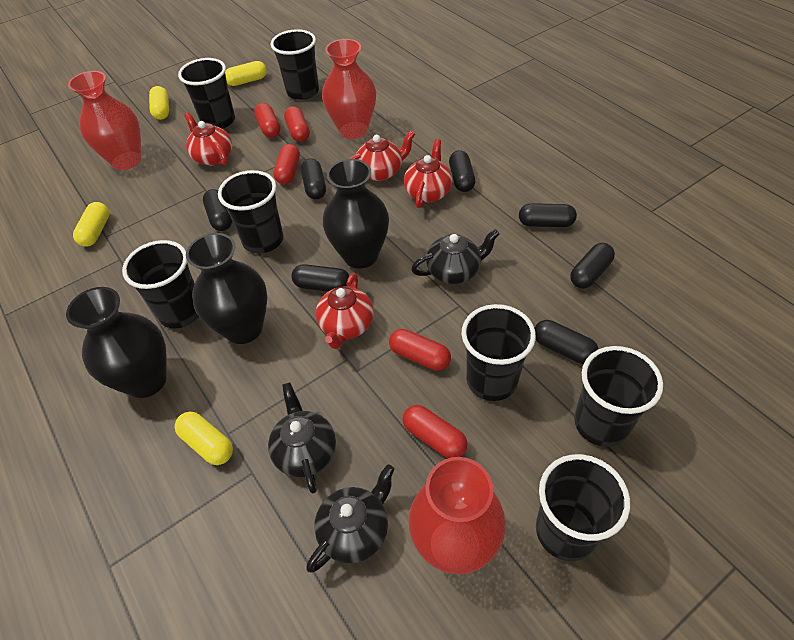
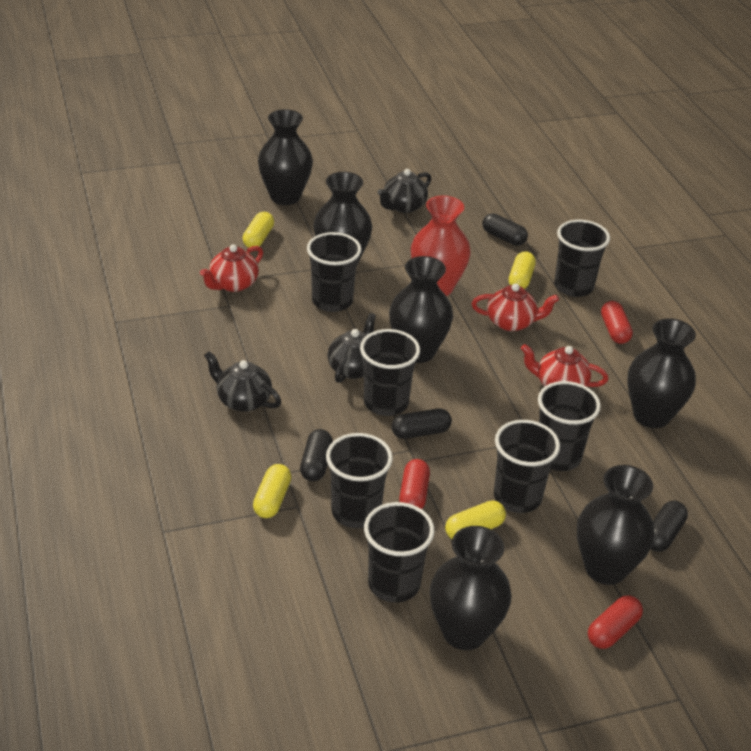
black capsule: [203,189,232,231] [292,264,349,291] [301,158,326,199] [449,150,475,192] [519,203,577,227] [534,320,599,364] [570,243,615,289] = 7 -> [300,429,333,481] [391,408,452,439] [482,213,528,246] [651,500,688,552] = 4
black vase: [66,287,167,398] [186,233,267,344] [323,159,389,269] = 3 -> [258,109,313,205] [313,172,372,264] [389,256,453,363] [430,526,512,650] [577,465,655,585] [627,318,696,428] = 6
red capsule: [254,103,281,138] [274,144,300,184] [284,106,310,142] [389,329,451,371] [403,405,467,458] = 5 -> [399,459,430,509] [588,595,643,649] [601,301,633,344] = 3
red teapot: [184,112,232,166] [316,273,374,349] [349,130,415,181] [404,139,452,208] = 4 -> [200,244,263,292] [472,283,559,331] [521,344,608,387] = 3
red vase: [68,71,142,170] [322,39,376,139] [408,457,506,574] = 3 -> [411,196,471,296] = 1

